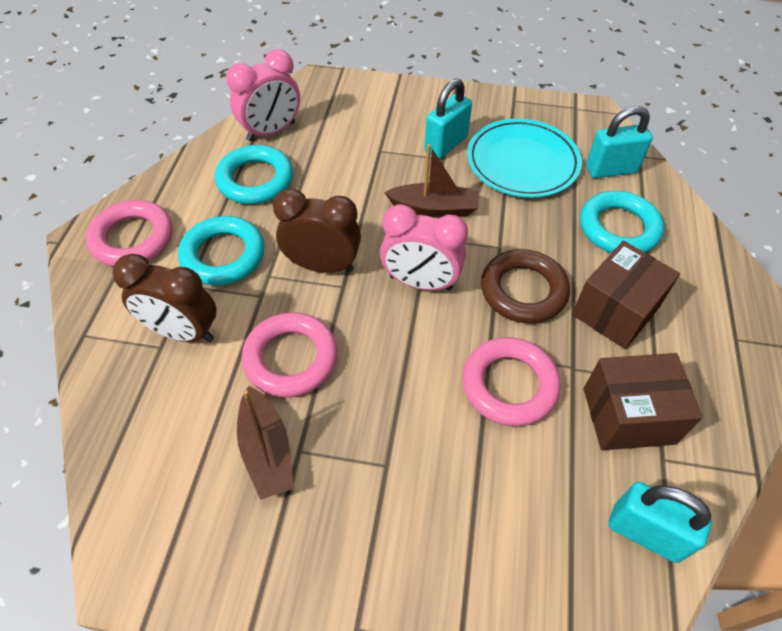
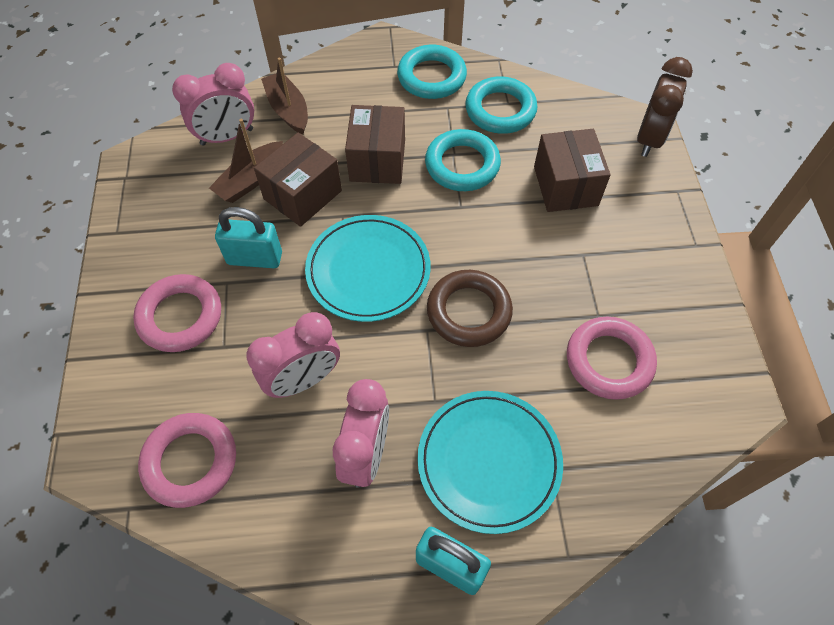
brown box: [572,241,680,349] [583,353,702,450] = 2 -> [254,133,342,227] [345,105,405,184] [534,129,611,212] = 3
brown clock: [112,254,216,342] [273,189,361,273] = 2 -> [637,57,693,157] = 1
pink clock: [226,49,300,141] [380,204,468,291] = 2 -> [172,63,254,146] [247,312,340,398] [333,379,389,488] = 3
turquoise padlock: [424,78,472,159] [586,106,653,178] [608,482,712,563] = 3 -> [215,207,282,268] [416,527,491,595] = 2
turquoise plate: [467,119,582,198] = 1 -> [305,215,431,322] [417,391,563,534] = 2

